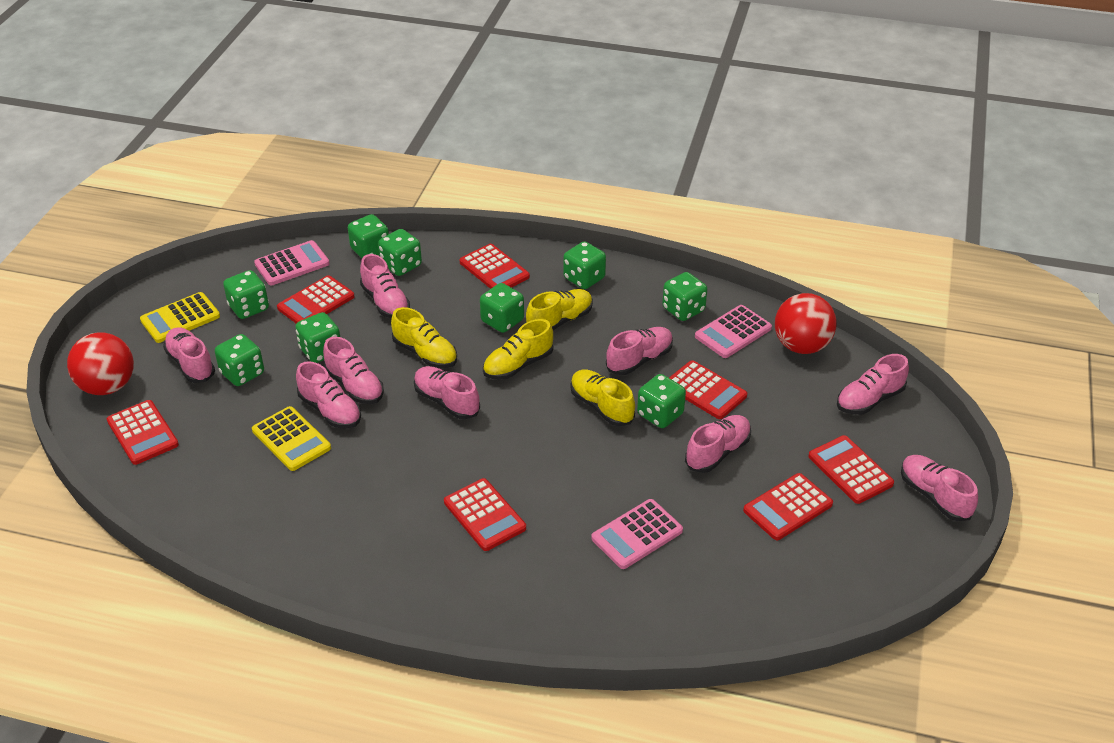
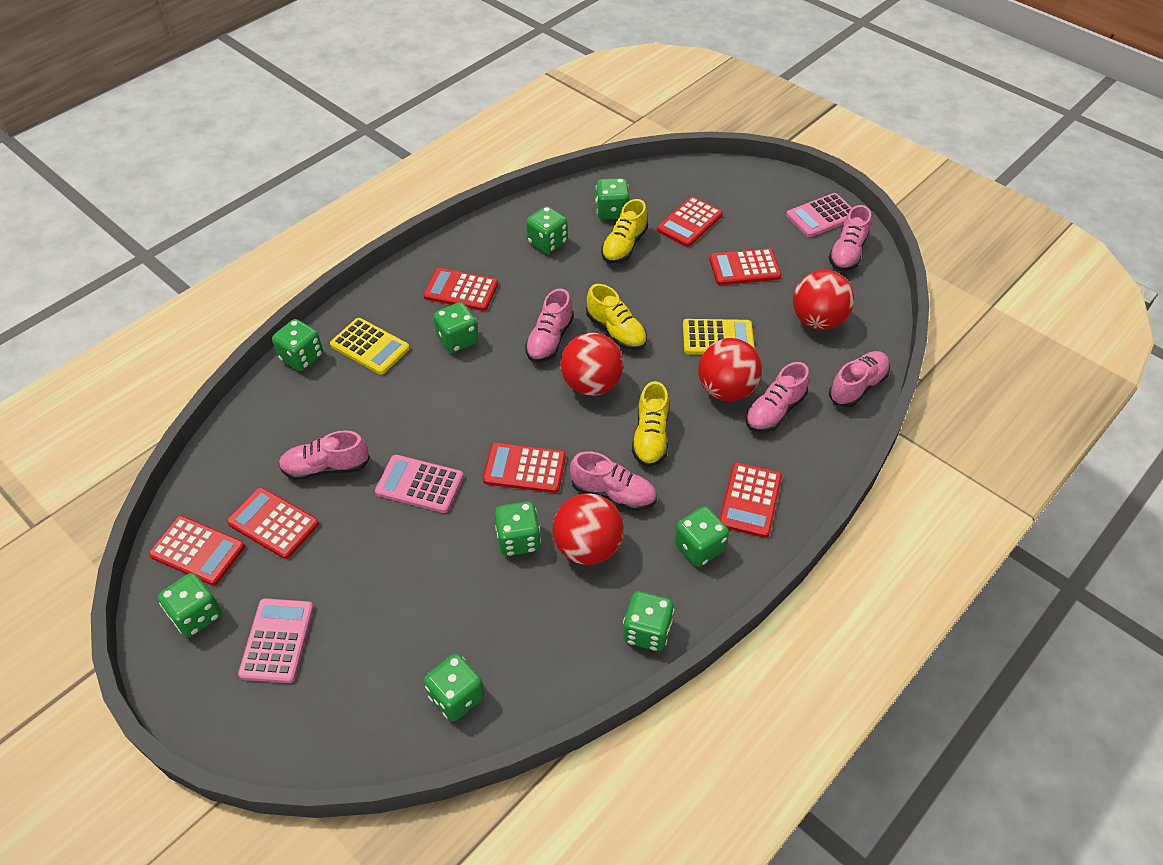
pink shoe: [163,327,215,383] [296,361,361,428] [323,337,384,404] [360,254,410,318] [414,366,480,419] [606,327,673,375] [685,415,751,473] [837,354,909,415] [901,455,978,521] = 9 -> [279,430,370,480] [525,288,574,362] [570,451,657,511] [746,362,809,433] [829,205,871,271] [829,351,890,407] = 6
red ball: [67,332,134,395] [775,293,837,354] = 2 -> [552,493,624,565] [560,333,623,396] [698,338,762,401] [793,270,854,330] = 4
yellow shoe: [391,307,457,368] [483,319,553,380] [526,289,593,330] [570,370,635,426] = 4 -> [586,284,647,350] [601,199,648,264] [632,381,669,467] = 3

